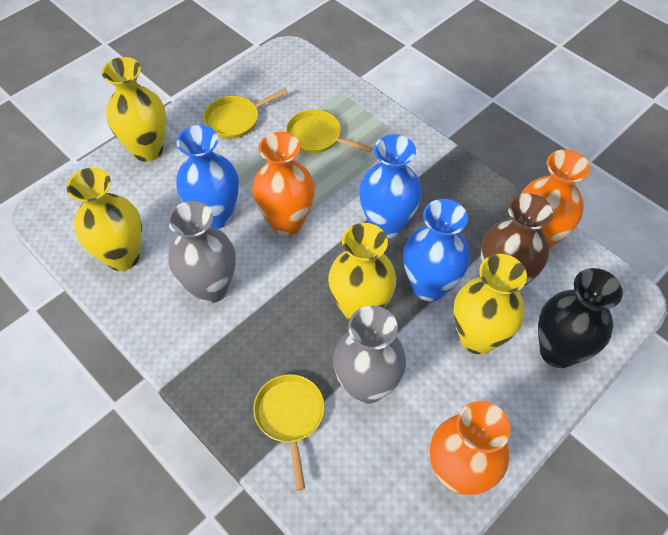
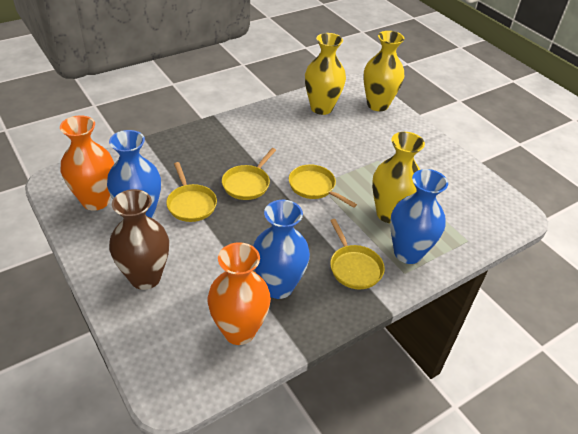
black vase: [538,268,623,368] = 1 -> none = 0
grey vase: [168,201,236,303] [333,306,406,404] = 2 -> none = 0
orange vase: [252,132,315,236] [430,401,511,495] [521,149,590,249] = 3 -> [60,115,114,211] [208,242,271,345] = 2
yellow pan: [204,88,288,139] [253,374,325,490] [286,109,373,153] = 3 -> [166,162,217,222] [222,148,276,200] [289,164,357,208] [330,219,385,289] = 4
yellow vase: [67,168,142,271] [102,57,166,161] [328,223,396,320] [453,254,527,354] = 4 -> [305,33,346,115] [363,31,405,111] [372,132,425,223] = 3

